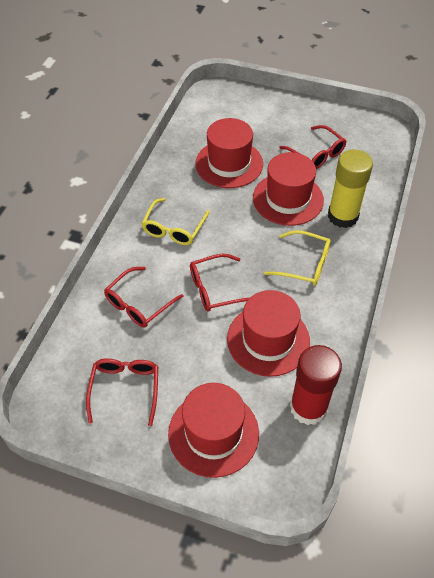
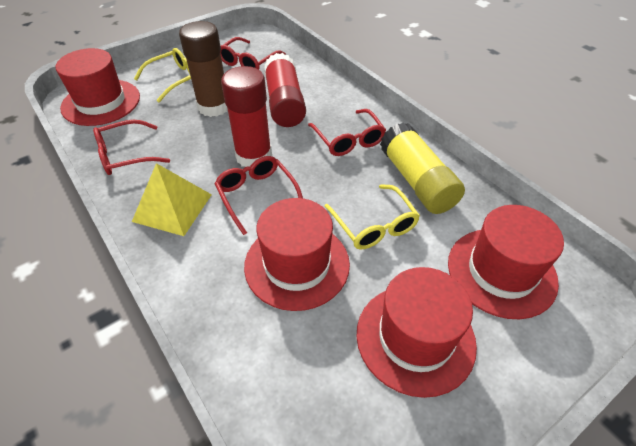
brown glue stick: none = 0 -> [179,21,228,117] = 1
red glue stick: [290,345,342,425] = 1 -> [221,66,272,167] [264,53,306,127] = 2
yellow pyramid: none = 0 -> [132,163,212,236] = 1

